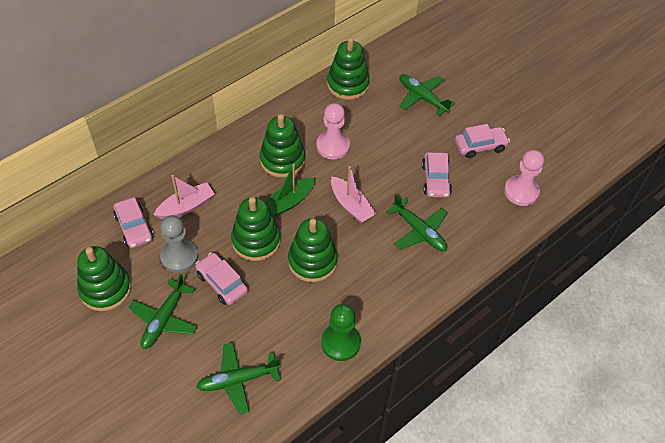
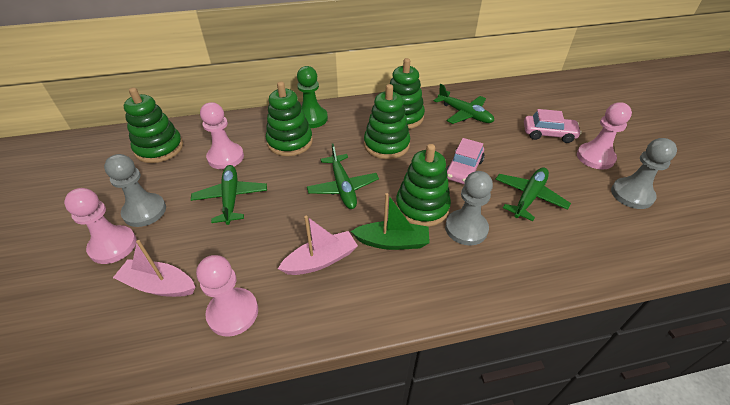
grey pawn: [160,215,198,273] = 1 -> [104,154,166,227] [445,171,493,245] [611,138,677,209] = 3
pink car: [113,197,154,248] [196,252,248,305] [422,152,452,198] [455,124,510,158] = 4 -> [446,138,485,184] [524,109,582,143] = 2
pink pawn: [317,103,350,159] [504,150,544,206] = 2 -> [64,188,137,264] [196,255,258,337] [200,102,244,169] [577,102,632,169] = 4

